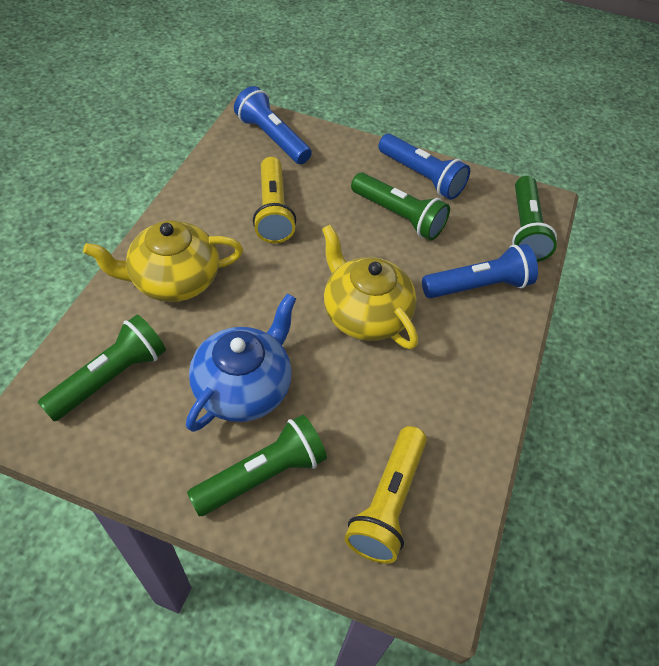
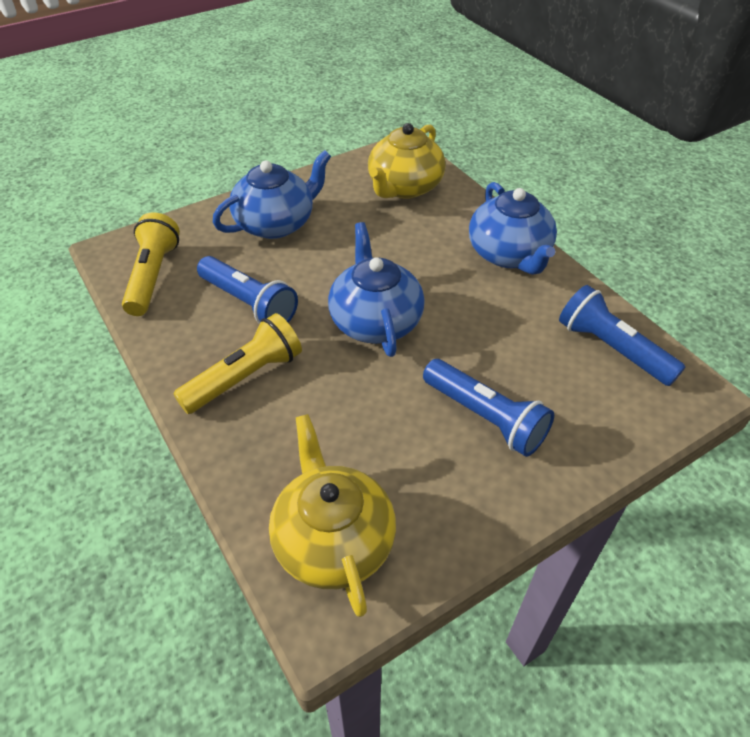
blue teapot: [186,293,296,432] = 1 -> [212,150,331,239] [328,222,425,357] [469,182,557,275] = 3
green flashlight: [38,315,166,421] [187,415,327,516] [351,173,450,240] [512,176,557,262] = 4 -> none = 0

